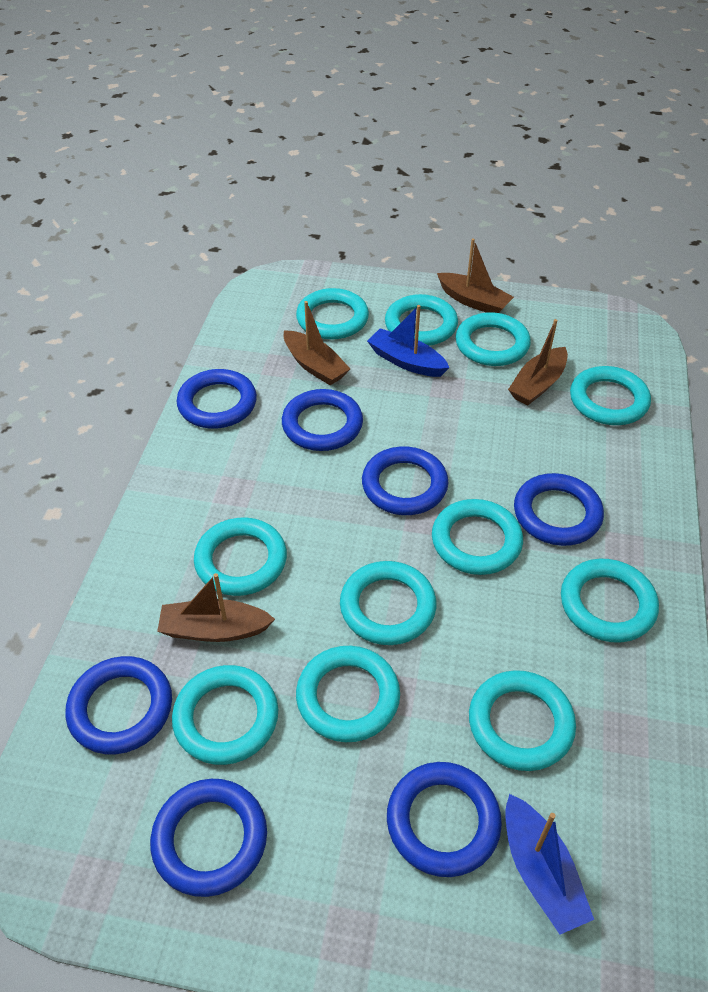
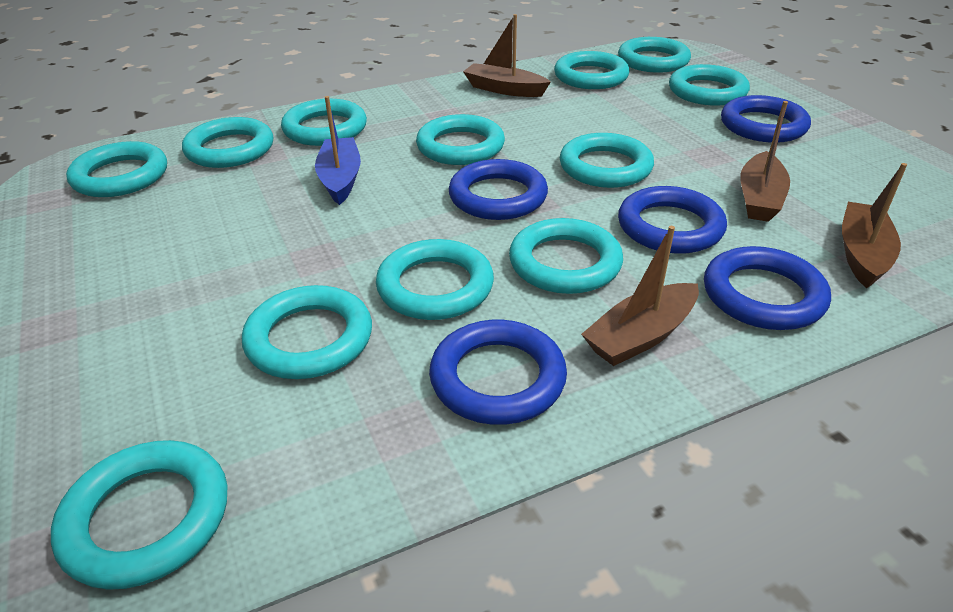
blue boat: [367,305,449,377] [505,794,594,935] = 2 -> [315,96,361,205] = 1
blue ring: [65,656,172,754] [150,779,267,897] [177,369,257,429] [282,389,363,451] [362,447,448,515] [387,762,502,877] [514,473,604,546] = 7 -> [429,320,567,425] [449,159,548,220] [618,186,727,254] [704,246,831,330] [721,95,811,143] = 5
turquoise ring: [172,665,278,765] [194,517,287,596] [296,288,369,339] [296,646,400,742] [340,561,436,645] [385,294,458,346] [432,499,523,575] [456,312,531,366] [469,670,576,771] [561,559,659,643] [570,366,651,425] = 11 -> [51,440,227,590] [66,141,167,197] [182,117,273,168] [242,285,372,379] [281,99,367,146] [376,239,494,320] [416,114,505,165] [509,218,623,294] [554,51,630,89] [560,133,654,188] [618,37,691,73] [669,64,750,106] = 12

